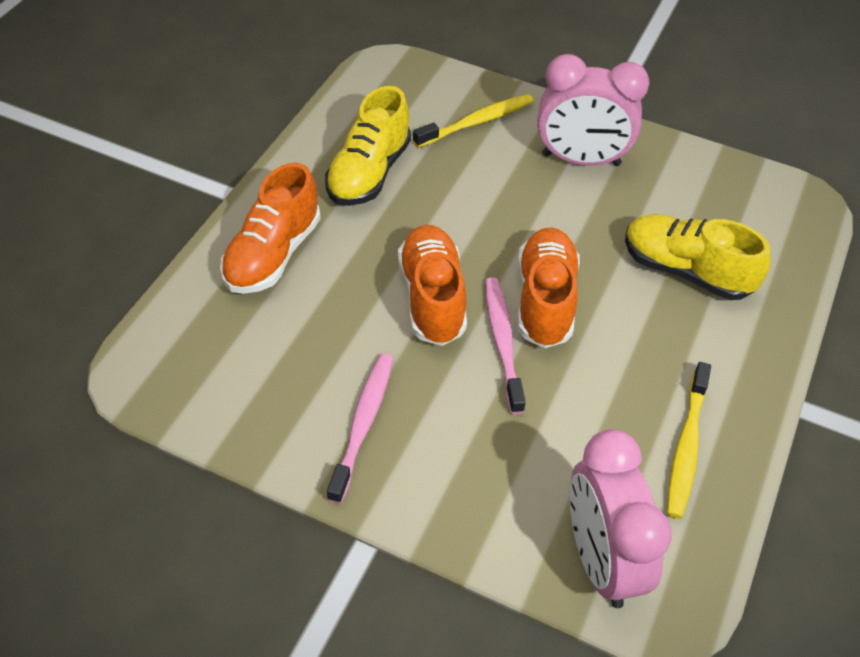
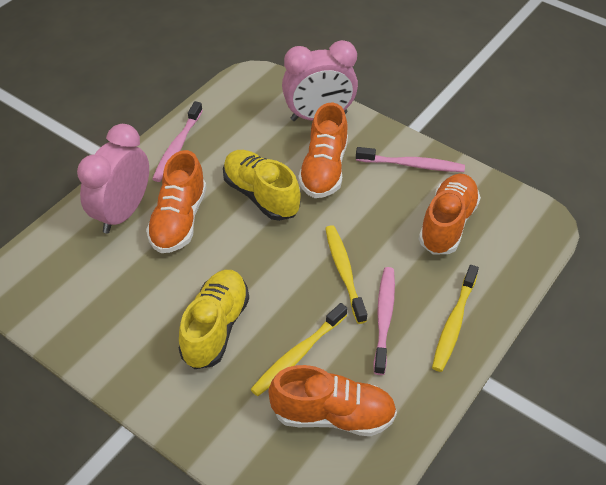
orange shoe: [220,163,321,294] [398,225,467,346] [518,228,580,348] = 3 -> [146,150,207,253] [268,365,397,436] [298,103,348,198] [419,174,481,255] = 4
pink toothbrush: [327,353,393,504] [485,277,526,414] = 2 -> [152,101,203,182] [356,147,465,172] [374,267,395,375] = 3
yellow toothbrush: [413,94,534,148] [667,362,711,519] = 2 -> [250,303,348,396] [325,225,367,324] [432,265,479,372] = 3

